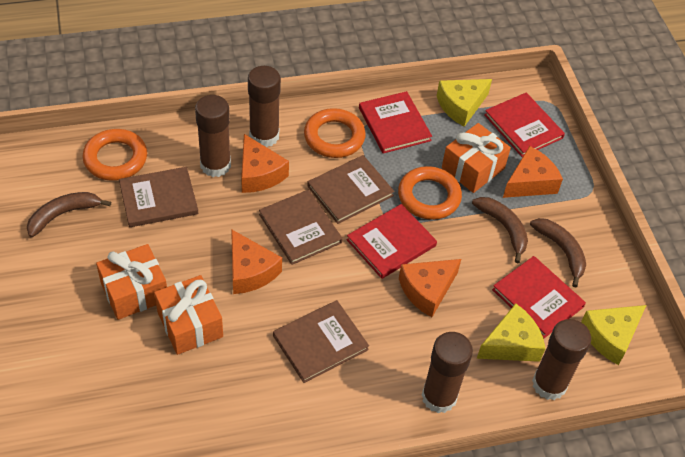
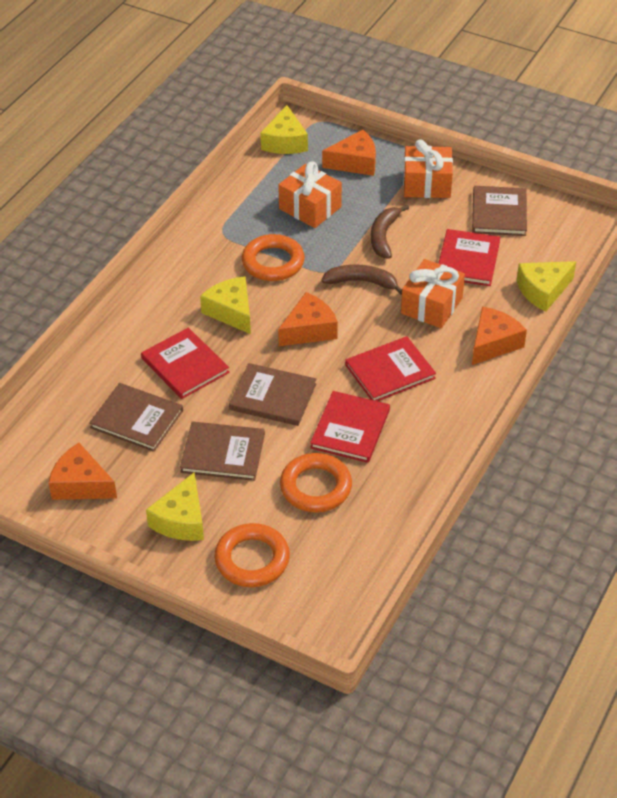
brown banana: [27,192,111,237] [472,197,528,263] [530,218,586,287] = 3 -> [321,264,402,295] [371,205,409,259] = 2
brown glue stick: [195,95,231,177] [248,66,281,147] [422,332,473,413] [532,319,591,400] = 4 -> none = 0
yellow cheese: [437,79,492,127] [477,303,546,362] [581,305,646,365] = 3 -> [146,472,204,541] [200,276,251,334] [261,105,308,154] [517,261,576,312] = 4

